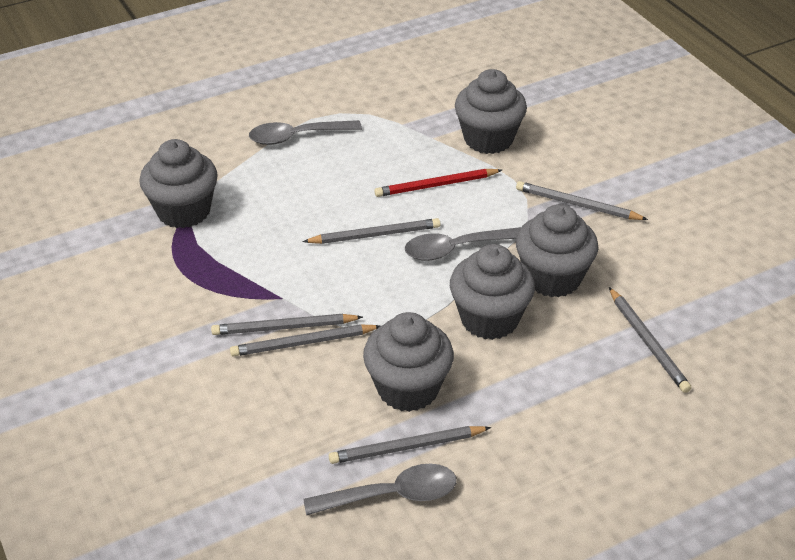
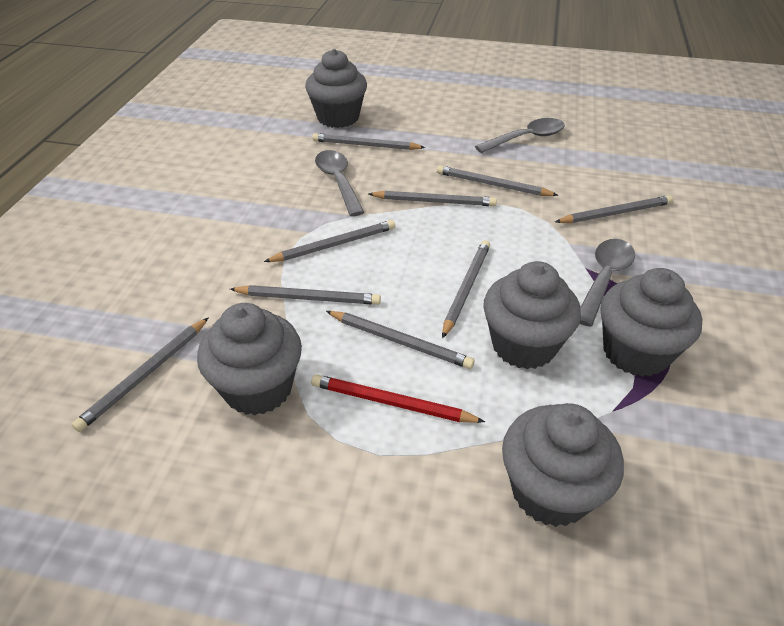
grey pencil: [211,314,363,335] [230,324,380,357] [302,218,440,244] [329,426,491,464] [516,181,648,220] [609,287,691,393] = 6 -> [72,317,209,432] [230,285,381,305] [264,220,395,262] [312,133,425,150] [326,311,474,369] [368,191,497,206] [437,165,558,196] [442,240,490,338] [555,195,673,223] = 9

